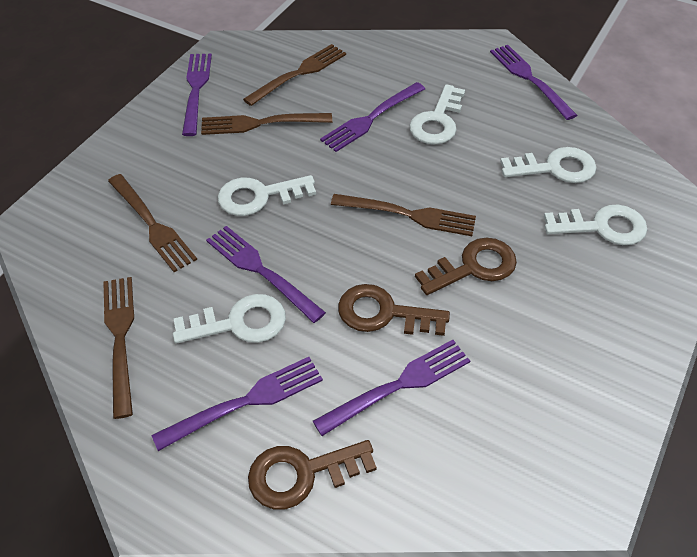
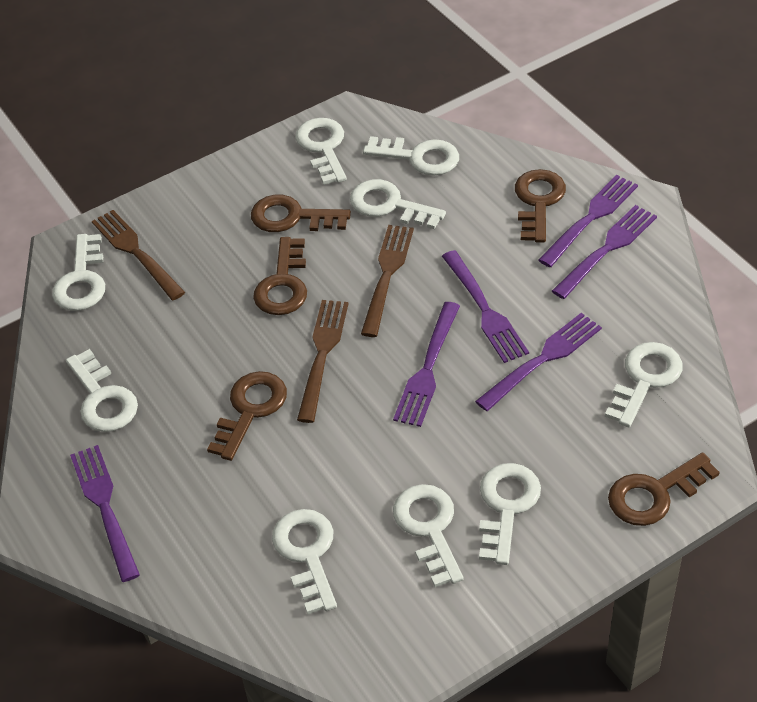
brown fork: [103,277,134,419] [108,174,197,272] [201,113,332,135] [243,44,346,106] [331,194,476,236] = 5 -> [92,210,185,300] [297,300,349,423] [361,225,414,337] = 3
brown key: [248,440,377,509] [338,284,450,336] [415,237,517,295] = 3 -> [207,371,287,461] [251,195,351,232] [253,237,307,315] [515,169,566,243] [608,452,720,526] = 5
white key: [173,294,286,344] [218,175,316,216] [409,84,465,144] [500,147,596,183] [544,205,647,245] = 5 -> [52,234,105,311] [66,349,138,432] [272,509,337,614] [295,118,347,185] [350,179,446,229] [363,136,459,175] [393,484,464,587] [479,463,541,565] [605,342,683,427] = 9

